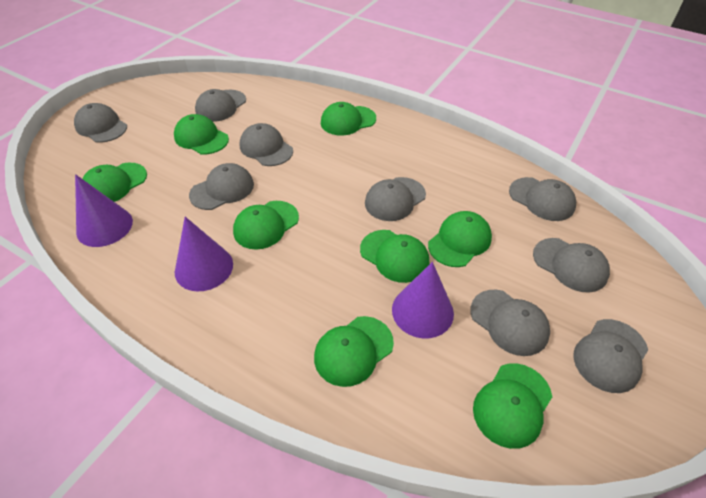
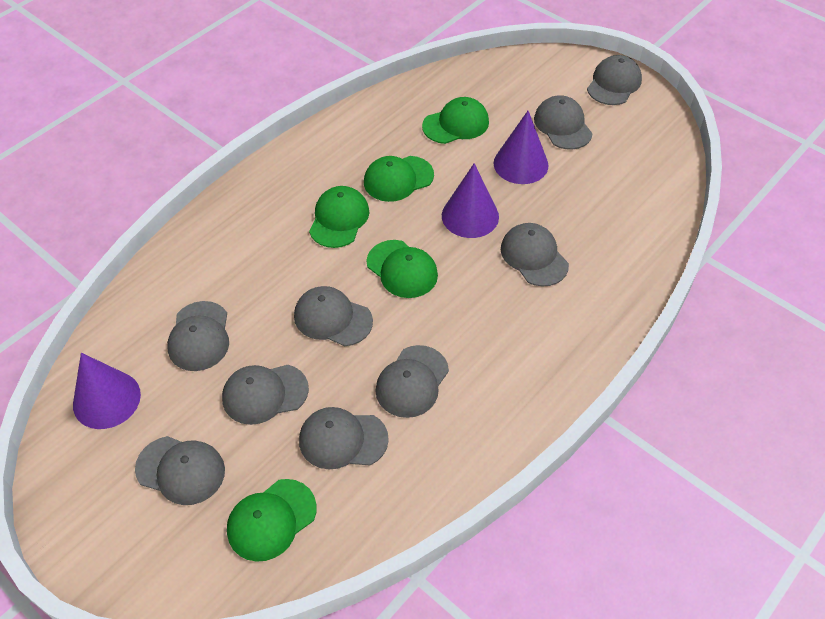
green cap: [82,163,147,202] [174,114,229,154] [233,201,299,250] [314,316,394,387] [321,102,376,136] [360,230,429,283] [428,211,492,267] [473,363,552,449] = 8 -> [227,479,317,562] [309,186,369,248] [364,156,434,202] [366,240,438,298] [422,97,489,144] = 5

